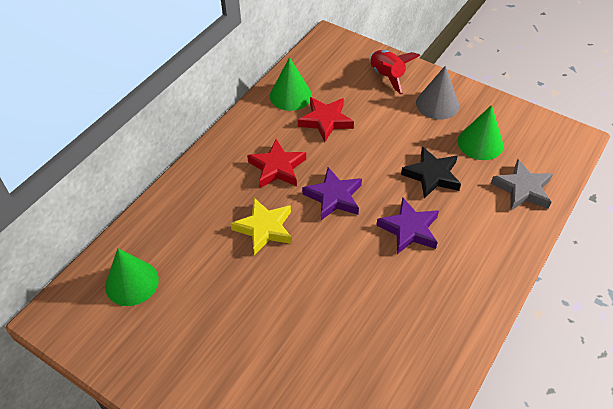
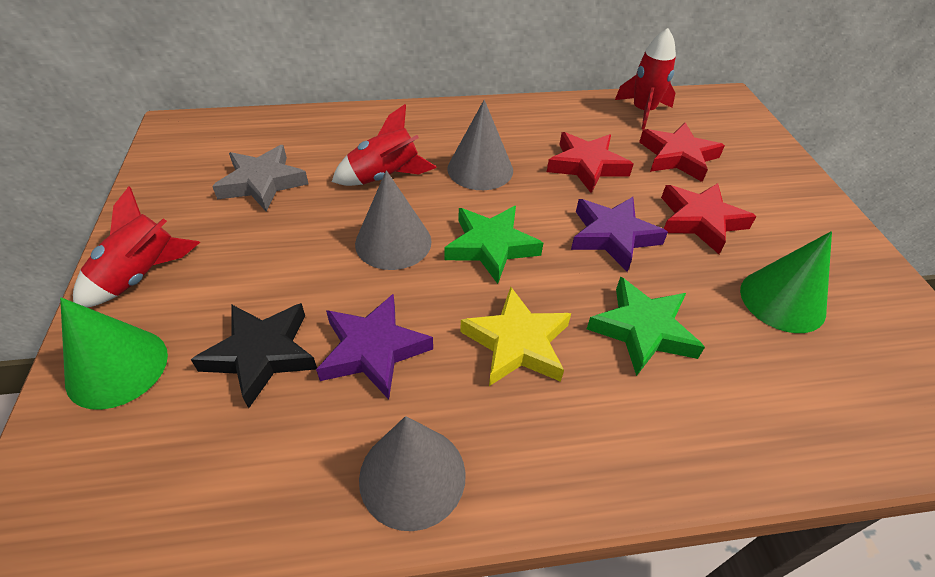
green cone: [105,249,159,306] [270,57,312,111] [458,105,503,160] = 3 -> [60,297,168,410] [740,231,832,333] = 2
green star: none = 0 -> [444,206,543,284] [587,277,705,376] = 2
grey cone: [416,66,459,120] = 1 -> [355,170,432,270] [359,416,466,531] [447,100,513,190] = 3
red rocket: [369,50,420,94] = 1 -> [73,187,200,307] [332,104,437,186] [615,28,676,130] = 3
red star: [247,139,306,188] [298,97,354,142] = 2 -> [547,132,633,193] [639,122,725,182] [661,183,757,254] = 3

